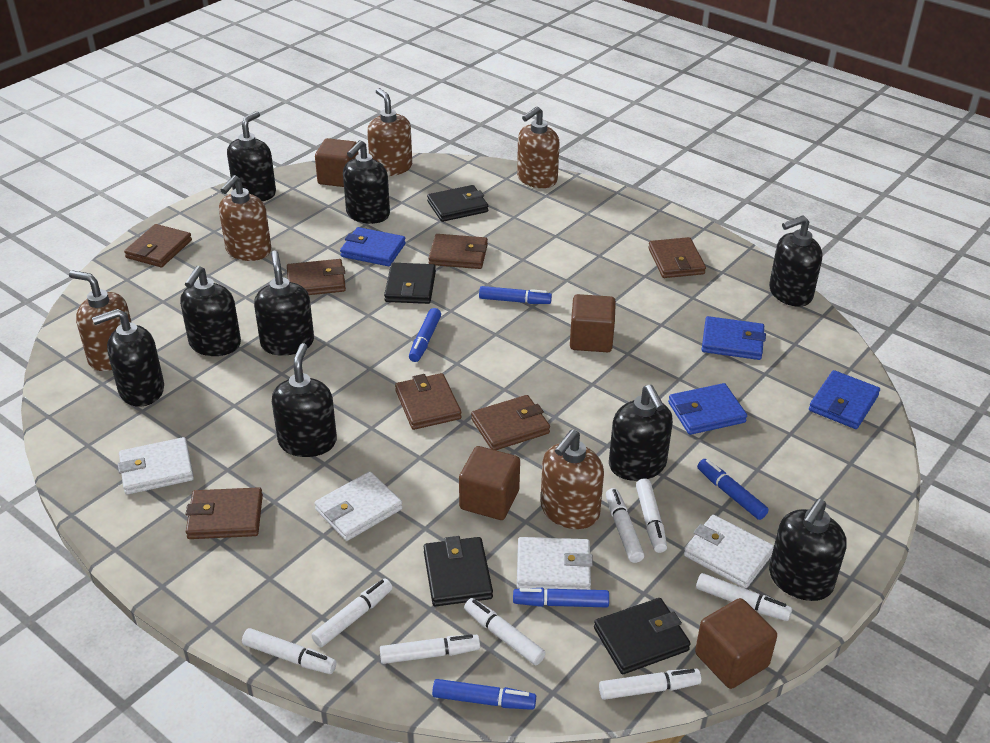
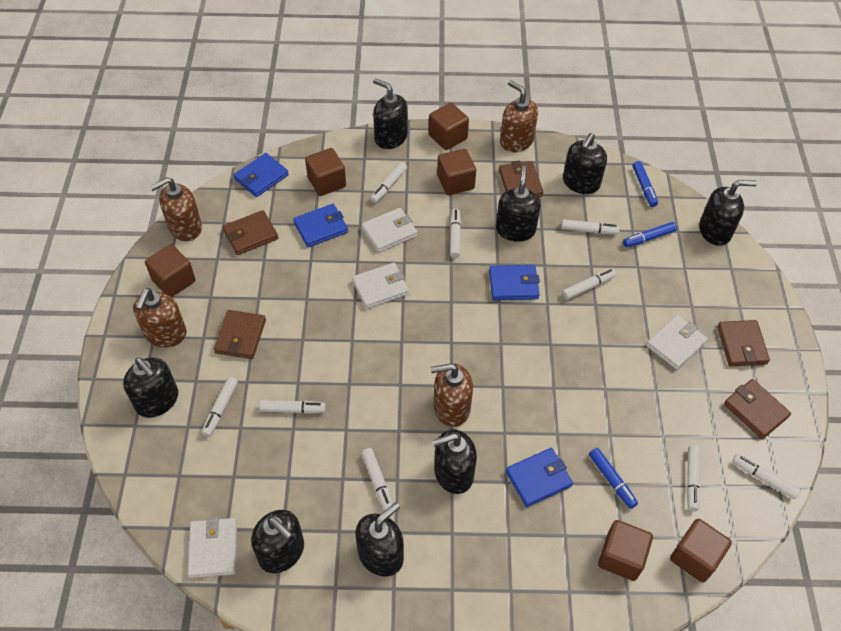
black soap dispenser: [92,309,164,407] [180,266,241,356] [227,111,276,201] [254,251,314,356] [272,343,337,457] [343,140,390,224] [609,385,673,481] [769,216,822,307] [769,498,847,601] = 9 -> [123,358,178,418] [251,510,304,573] [355,502,404,577] [373,78,408,149] [432,429,477,494] [496,166,541,242] [563,133,607,194] [699,180,757,246] = 8
black wallet: [384,263,436,304] [424,536,493,606] [427,185,488,222] [594,598,691,674] = 4 -> none = 0
blue marker: [409,308,441,362] [432,679,536,710] [479,286,552,304] [513,588,609,607] [697,459,769,520] = 5 -> [589,448,638,509] [623,222,677,247] [632,161,658,207] = 3
brown cube: [315,138,358,187] [459,446,520,520] [570,294,616,352] [695,598,777,689] = 4 -> [145,244,196,297] [305,148,346,196] [429,103,469,150] [437,149,476,195] [598,520,653,581] [670,519,732,583] = 6
brown soap dispenser: [69,270,132,371] [219,175,271,261] [367,88,412,176] [517,106,560,188] [541,429,604,529] = 5 -> [133,288,187,347] [149,177,202,241] [431,363,473,427] [500,80,538,152] = 4
brown wallet: [124,224,192,267] [186,487,263,539] [287,259,346,295] [395,373,461,430] [428,234,488,269] [471,395,550,450] [648,237,706,278] = 7 -> [214,310,266,359] [223,210,278,255] [499,160,543,197] [717,320,770,366] [724,379,791,439] = 5
white marker: [242,628,337,674] [311,578,393,647] [380,634,480,664] [464,598,546,665] [599,669,701,700] [606,488,644,563] [636,478,667,553] [696,573,792,621] = 8 -> [202,377,238,437] [259,400,326,414] [361,448,393,511] [370,162,407,203] [450,209,461,258] [561,219,620,234] [562,269,616,300] [687,445,701,511] [732,454,800,499] = 9

